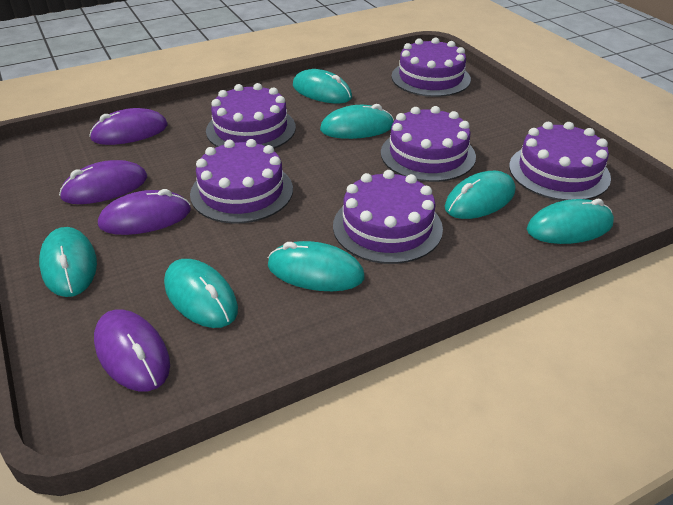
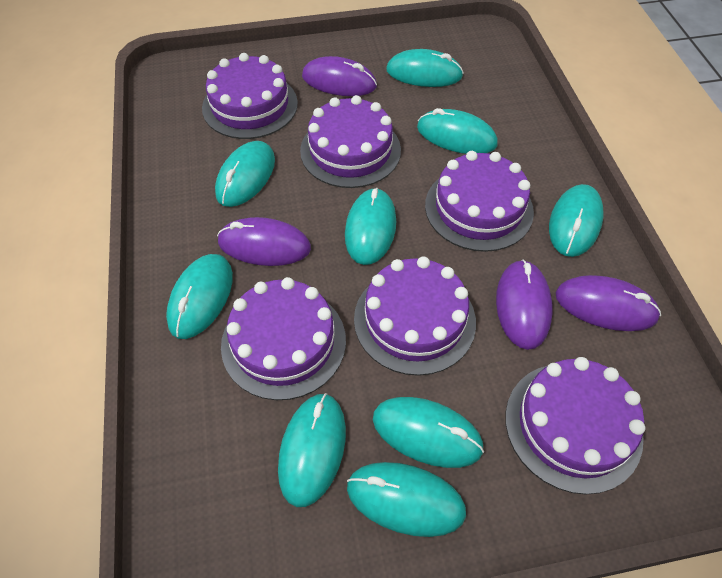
turquoise mouse: [39,227,97,297] [164,259,238,328] [268,241,365,291] [293,69,352,103] [320,104,394,139] [445,171,515,219] [527,199,614,244] = 7 -> [166,254,233,339] [215,141,275,207] [278,393,346,507] [345,188,396,265] [347,462,466,537] [373,397,484,468] [386,49,464,87] [417,108,498,154] [549,184,604,257] = 9

